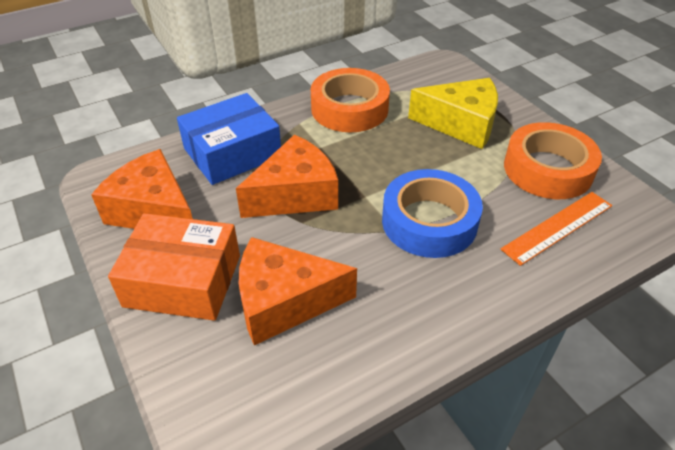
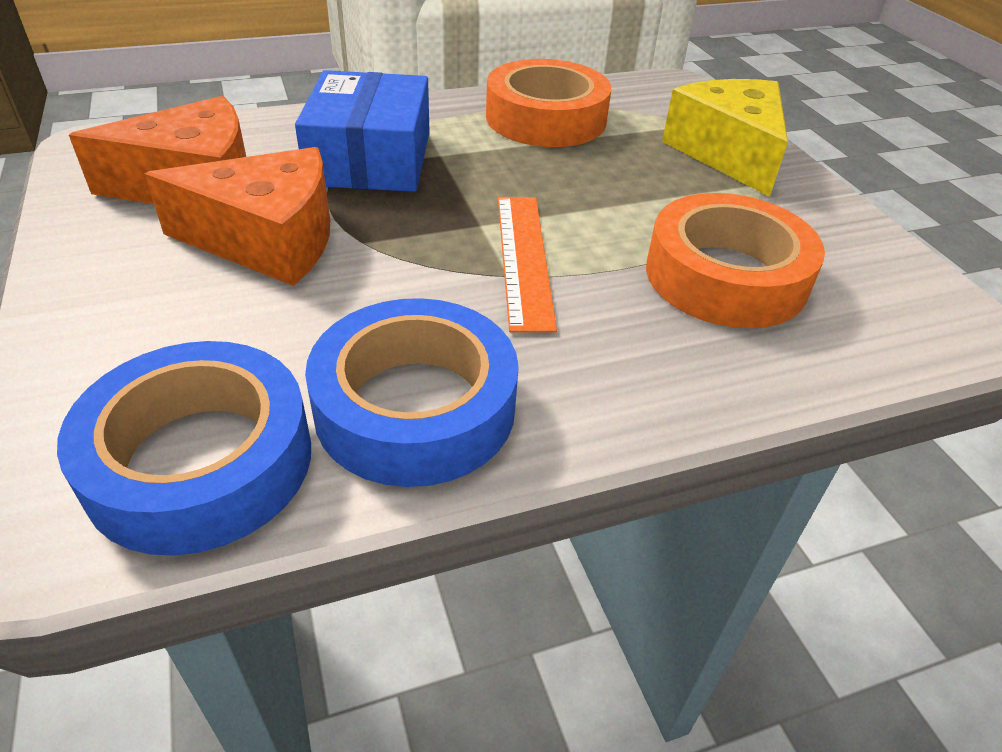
blue tape: [382,169,483,258] = 1 -> [57,341,311,556] [305,298,519,487] = 2
orange box: [108,213,240,321] = 1 -> none = 0
orange cheese: [91,149,193,229] [236,134,338,218] [238,237,357,345] = 3 -> [69,96,246,204] [145,147,330,286] = 2

